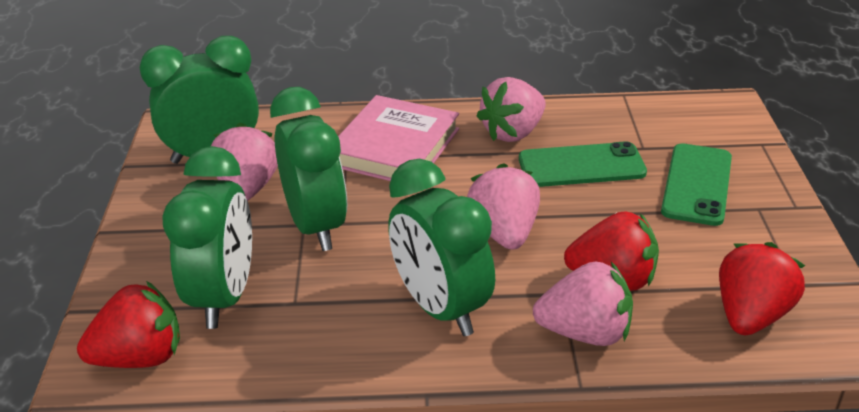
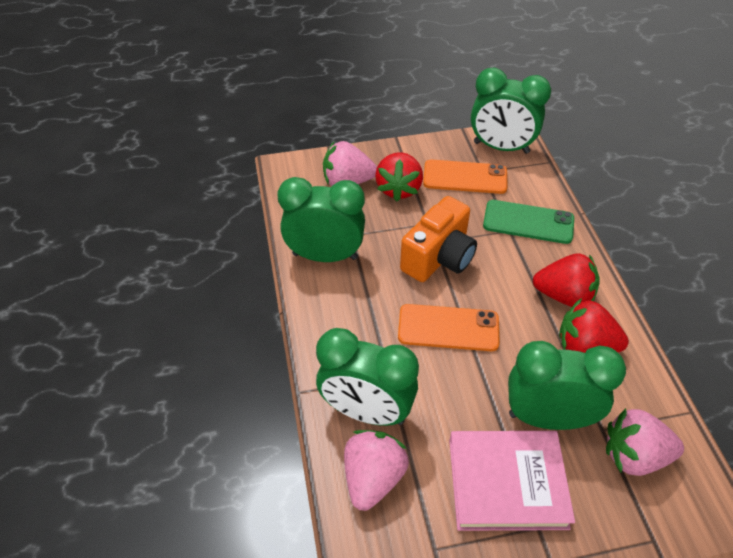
green phone: [519,141,647,187] [661,143,732,226] = 2 -> [483,200,574,244] = 1
orange camera: none = 0 -> [400,196,477,282] = 1
orange phone: none = 0 -> [398,304,500,351] [423,160,508,194] = 2
pink strawberry: [211,123,278,201] [467,163,540,250] [477,77,546,142] [533,261,633,346] = 4 -> [323,141,377,186] [344,430,409,511] [606,408,684,476] = 3

